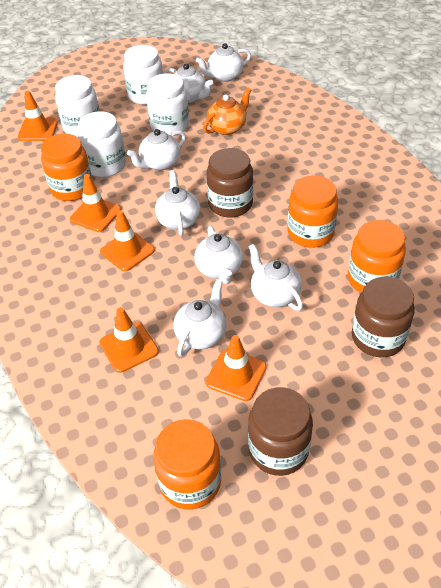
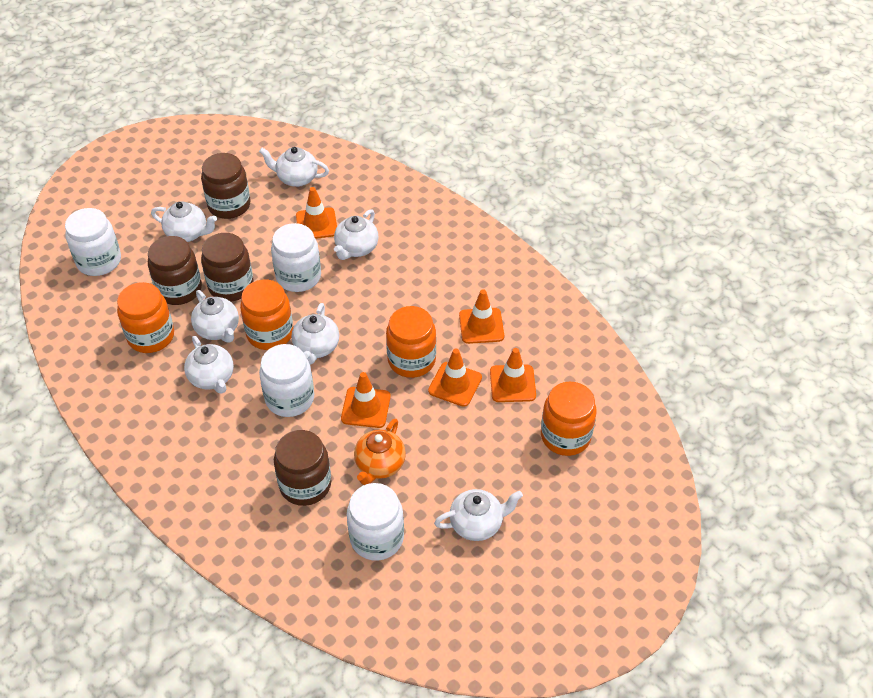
brown jar: [207,148,253,218] [248,387,313,476] [352,277,415,357] = 3 -> [148,236,202,305] [201,153,251,219] [201,233,254,301] [274,430,331,506] = 4

